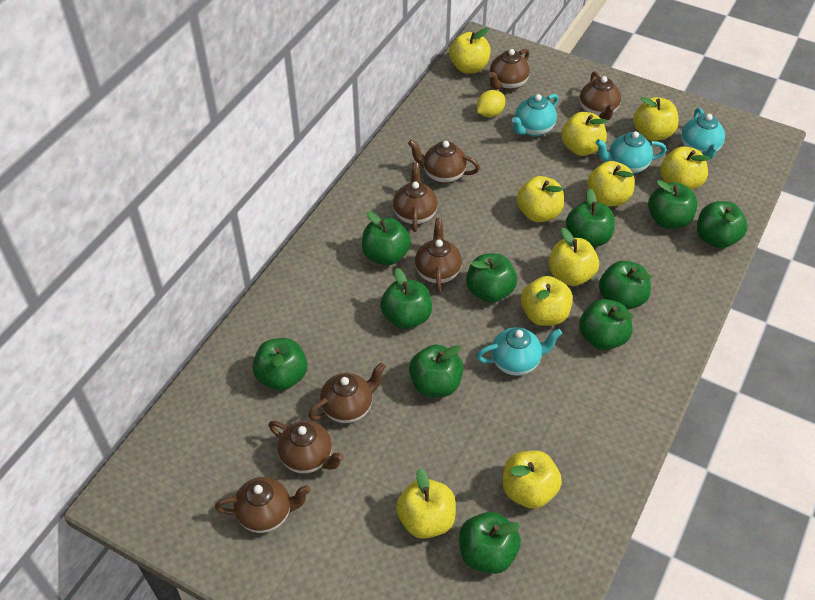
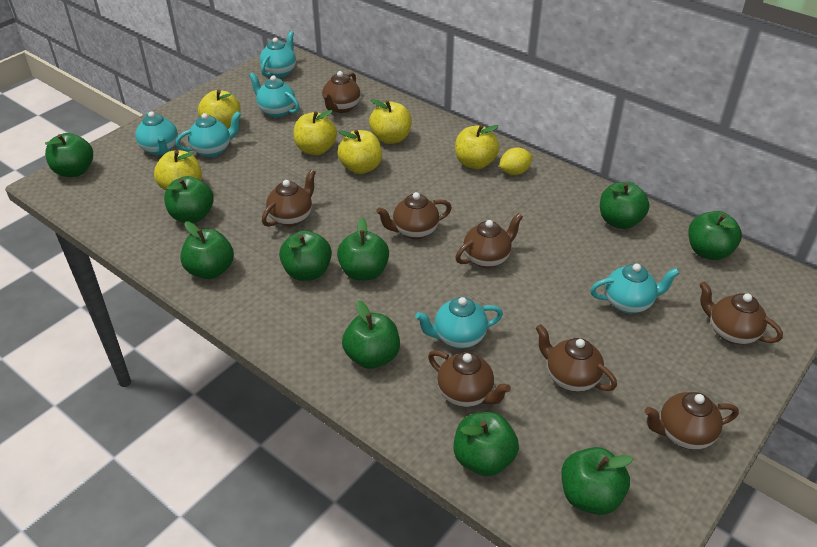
green apple: [253,338,307,391] [362,211,411,265] [380,268,432,329] [409,344,464,397] [459,512,521,574] [466,254,517,303] [566,189,615,247] [579,299,633,350] [599,261,652,310] [648,180,697,229] [697,201,748,248] = 11 -> [45,133,93,177] [164,176,214,223] [180,221,234,279] [279,230,332,281] [337,217,389,281] [342,300,400,369] [454,412,519,476] [561,447,633,515] [600,182,650,229] [688,211,742,260] = 10
turquoise teapot: [476,327,562,376] [512,94,559,136] [595,131,666,174] [681,108,725,159] = 4 -> [135,111,178,155] [176,111,241,157] [249,72,300,118] [260,31,296,78] [415,297,503,348] [590,264,680,313] = 6
yellow apple: [396,468,456,539] [449,28,491,74] [503,450,562,509] [517,176,564,222] [521,276,573,326] [548,228,599,286] [561,112,607,156] [587,161,635,207] [633,97,679,141] [660,147,710,190] = 10 -> [154,150,202,191] [198,90,241,129] [294,110,337,155] [338,130,382,174] [369,99,412,144] [455,125,499,169] = 6

